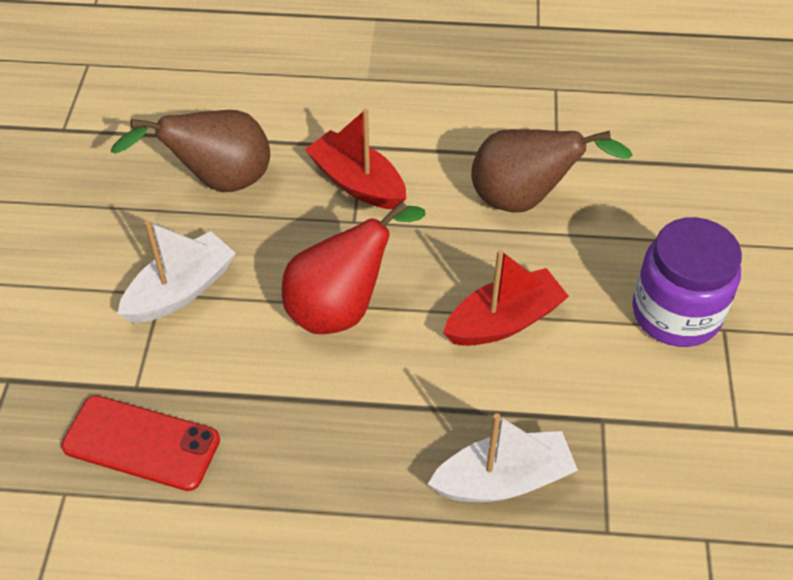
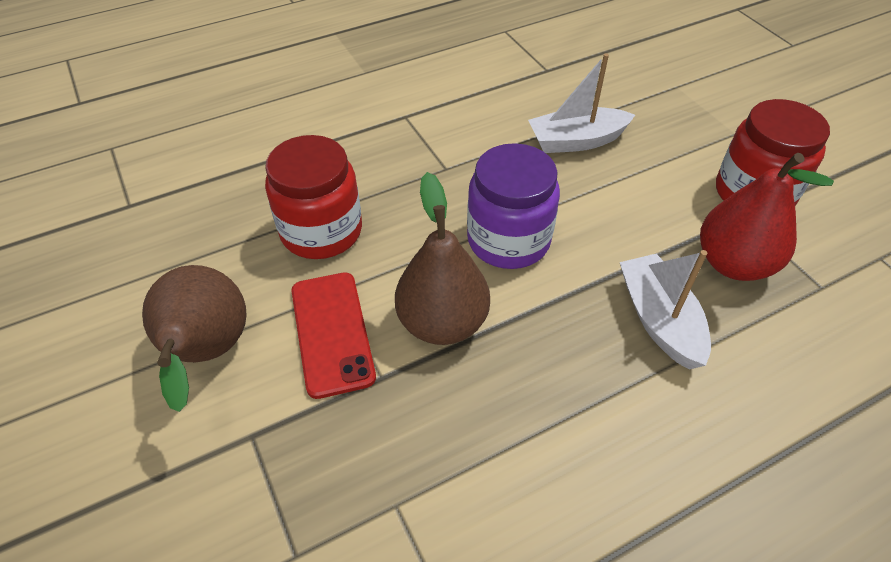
red boat: [305,108,406,209] [443,249,569,346] = 2 -> none = 0
red jar: none = 0 -> [265,135,362,259] [716,99,830,206] = 2

